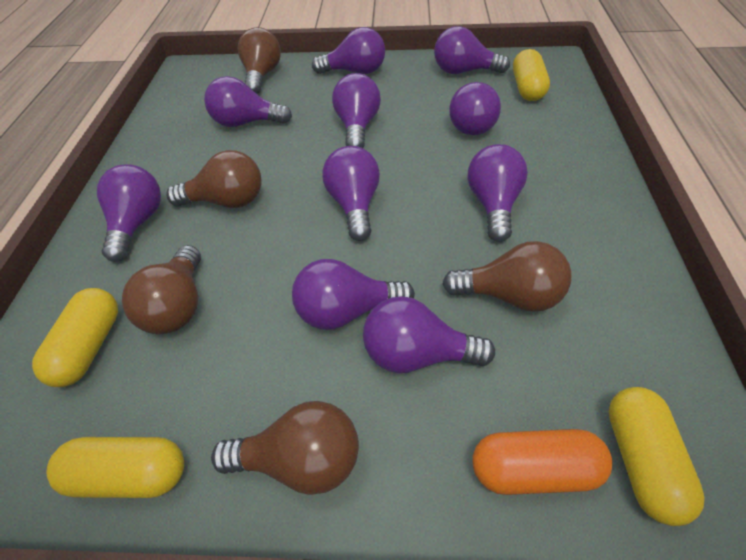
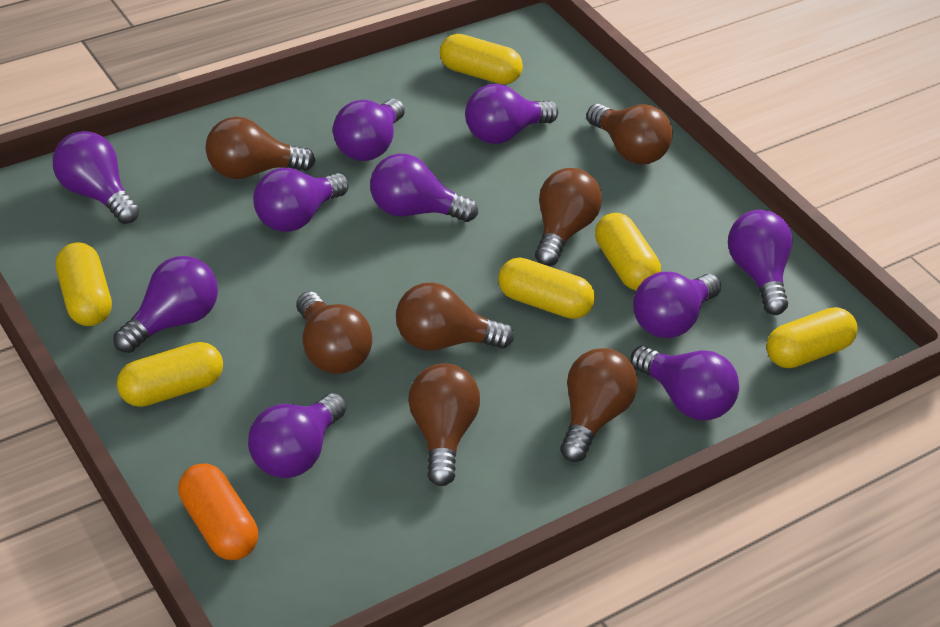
brown light bulb: [122,245,201,334] [167,150,262,208] [211,401,359,495] [238,27,281,94] [443,241,572,312] = 5 -> [206,117,315,179] [296,291,372,374] [396,283,514,351] [408,363,480,486] [535,168,602,266] [560,348,638,462] [586,104,673,164] = 7
yellow capsule: [32,288,118,387] [46,437,184,498] [513,49,550,101] [609,387,705,526] = 4 -> [56,242,112,326] [117,342,223,407] [440,34,523,85] [498,258,595,319] [595,213,661,290] [766,307,858,368] = 6

